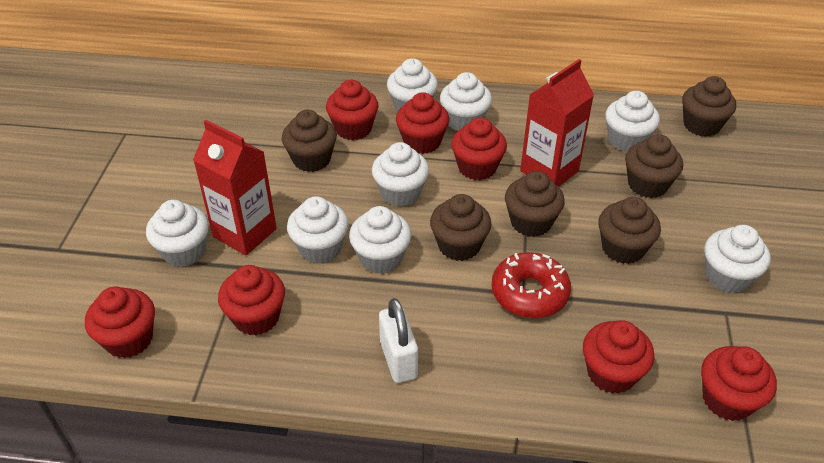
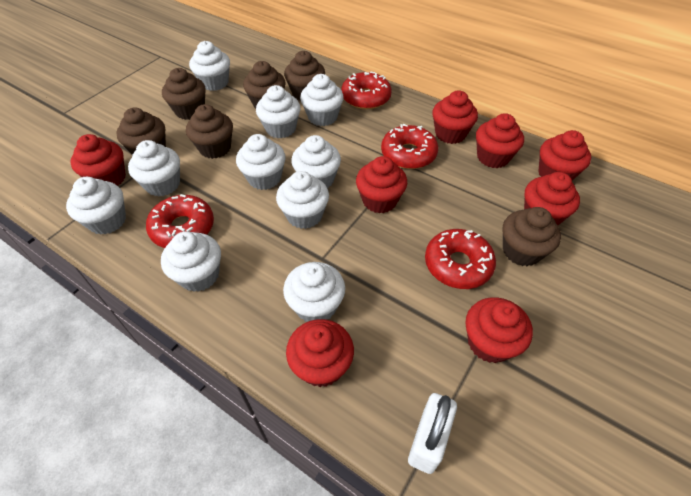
red carton: [193,120,277,255] [520,59,594,187] = 2 -> none = 0
red cupcake: [85,287,155,358] [218,265,285,336] [326,80,379,140] [396,92,449,154] [451,117,507,180] [583,320,655,394] [701,346,777,421] = 7 -> [70,134,126,186] [286,319,354,387] [356,156,407,213] [432,90,478,144] [465,297,533,363] [476,113,524,168] [524,172,580,225] [538,130,591,181] = 8
red donut: [491,252,571,318] = 1 -> [146,194,214,248] [341,71,392,110] [381,124,438,169] [425,229,496,289] = 4
white cupcake: [146,200,209,267] [287,196,349,263] [349,206,411,274] [372,142,429,207] [387,58,438,112] [440,72,492,131] [605,91,660,151] [704,225,771,293] = 8 -> [66,177,126,235] [128,140,180,196] [161,231,221,292] [189,41,230,91] [236,134,286,190] [256,85,300,138] [276,171,329,229] [283,262,345,322] [291,135,341,188] [300,74,344,126] = 10

